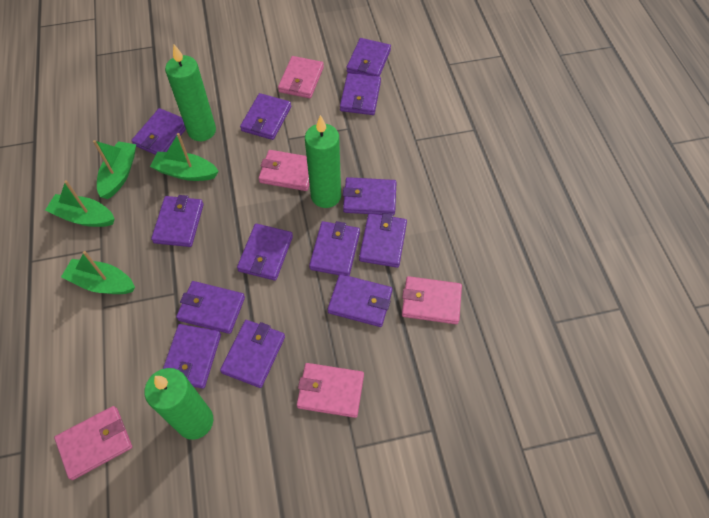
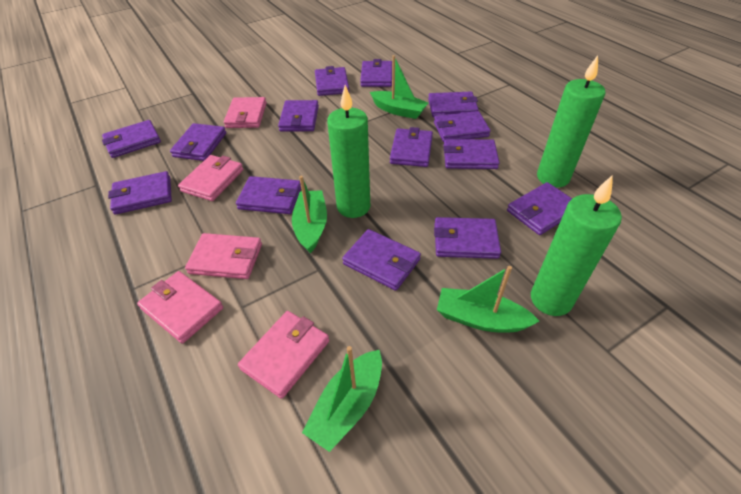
purple wallet: [131,108,186,155] [151,195,204,247] [163,324,221,389] [176,281,245,334] [220,320,285,388] [237,224,293,281] [240,93,291,140] [309,221,360,276] [327,274,392,327] [340,73,381,115] [343,177,396,215] [346,38,391,77] [359,213,407,268] = 13 -> [102,120,161,158] [108,171,172,215] [170,123,226,161] [236,176,301,214] [278,100,319,132] [315,66,349,96] [342,229,421,291] [360,59,392,87] [390,127,433,167] [428,92,479,117] [434,111,491,142] [434,217,501,259] [443,139,500,169] [507,182,572,235] = 14

